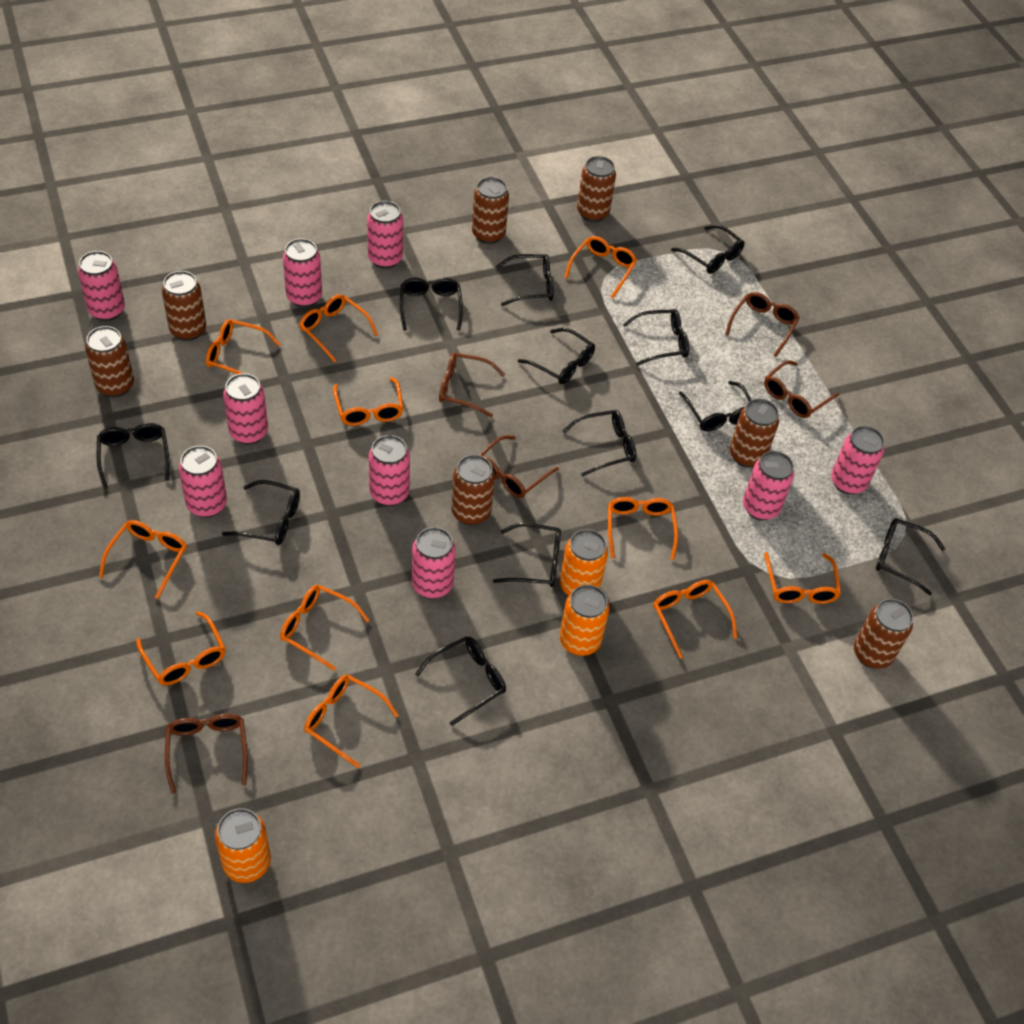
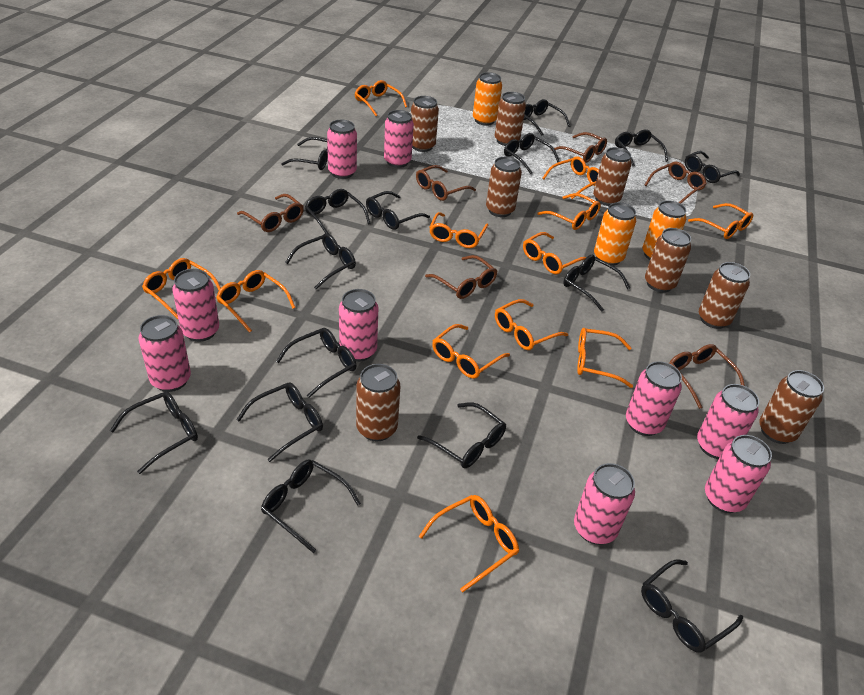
black glasses: [97,423,169,489] [222,480,300,545] [400,278,463,331] [415,636,506,726] [493,523,561,587] [495,254,554,306] [518,328,595,384] [563,410,636,477] [623,309,689,366] [671,225,745,274] [679,381,751,431] [876,518,945,595] = 12 -> [110,391,198,474] [236,383,323,462] [261,459,361,553] [276,328,356,398] [281,137,328,170] [285,233,356,290] [305,189,371,234] [366,191,430,230] [417,402,506,468] [504,133,560,174] [524,99,570,136] [563,255,630,312] [615,129,668,166] [641,559,743,653] [685,151,740,183] = 15
brown can: [85,326,134,397] [162,271,206,341] [451,455,495,525] [472,177,509,244] [577,156,616,222] [730,399,779,468] [854,599,913,669] = 7 -> [356,364,400,441] [411,96,439,152] [486,157,522,217] [495,92,526,146] [593,147,632,206] [645,228,691,293] [699,262,750,329] [759,370,824,444] = 8
brown glasses: [165,714,248,794] [439,353,505,417] [479,435,559,498] [725,292,800,357] [764,360,839,418] = 5 -> [237,194,304,232] [416,165,476,201] [425,255,497,299] [554,132,607,163] [645,162,707,204] [669,344,745,409] = 6
orange glasses: [99,520,187,599] [136,611,226,685] [205,319,280,374] [280,585,370,671] [299,294,378,363] [304,675,399,768] [333,377,404,426] [564,236,637,298] [608,497,678,560] [653,580,737,659] [764,552,841,604] = 11 -> [142,258,221,319] [216,270,296,333] [354,80,407,116] [419,495,519,593] [429,212,488,248] [432,324,510,379] [495,299,568,350] [523,232,586,274] [537,193,601,230] [542,156,599,199] [577,328,633,388] [688,203,753,239] = 12

